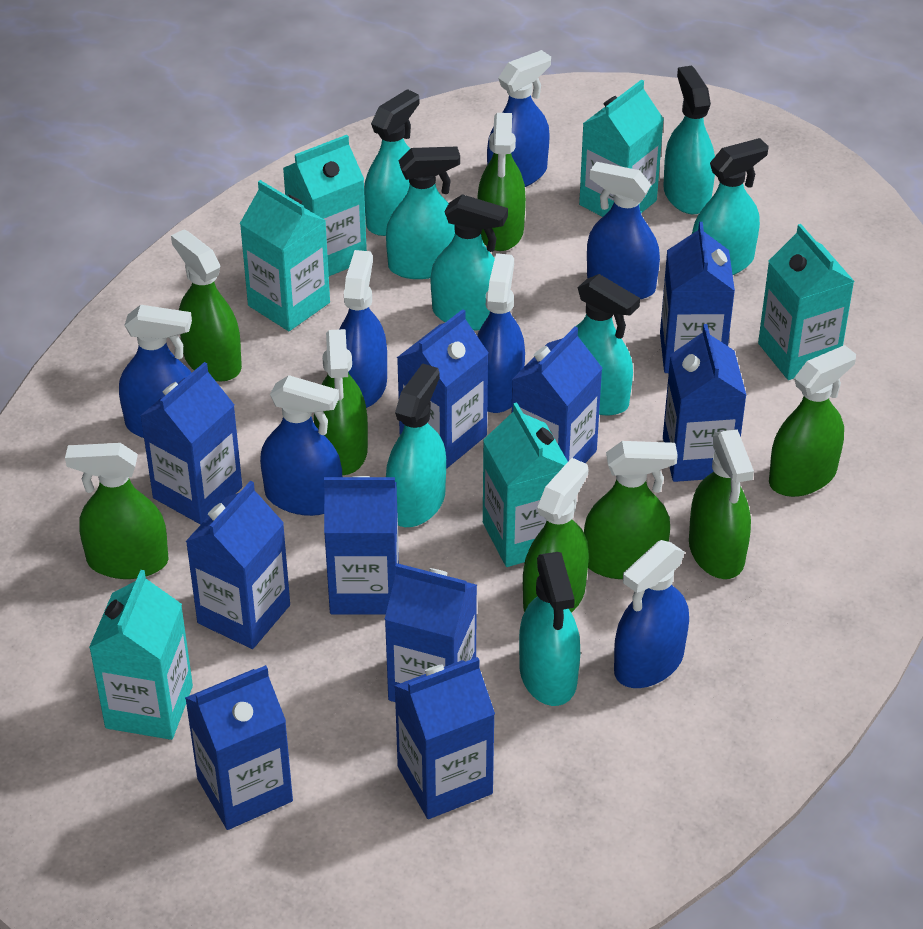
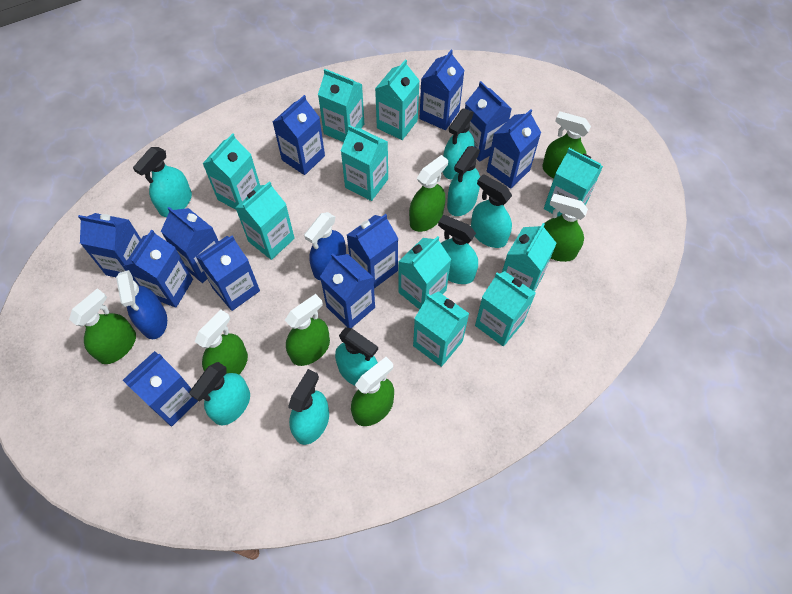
blue carton: [140,362,242,525] [185,665,293,830] [186,481,290,649] [324,476,399,615] [385,563,477,702] [395,657,495,819] [397,309,488,469] [512,326,603,463] [660,222,735,373] [663,324,746,482] = 10 -> [78,213,141,281] [123,351,198,427] [124,230,193,308] [161,207,218,283] [196,236,260,311] [273,95,325,175] [320,254,375,328] [347,214,399,288] [419,50,465,130] [465,81,512,162] [487,109,541,189] = 11
blue spray bottle: [119,305,192,438] [260,375,342,516] [340,250,387,408] [477,253,525,413] [487,50,551,187] [587,162,660,299] [614,540,689,688] = 7 -> [116,270,167,339] [304,212,346,280] = 2
green spray bottle: [65,443,168,579] [171,229,242,382] [314,329,368,475] [477,113,526,251] [523,458,589,613] [584,441,678,579] [689,429,754,579] [769,345,856,497] = 8 -> [69,288,136,364] [195,310,248,374] [285,294,330,366] [351,357,394,426] [409,155,448,232] [542,111,591,179] [544,194,588,262] = 7
turquoise carton: [89,570,193,740] [240,180,330,331] [283,135,367,276] [483,402,568,567] [579,79,664,217] [758,224,855,380] = 6 -> [202,133,260,210] [235,181,295,260] [318,69,364,142] [341,125,388,201] [375,59,420,140] [398,236,451,310] [413,292,469,367] [475,271,536,346] [502,223,557,292] [544,148,603,217] = 10

